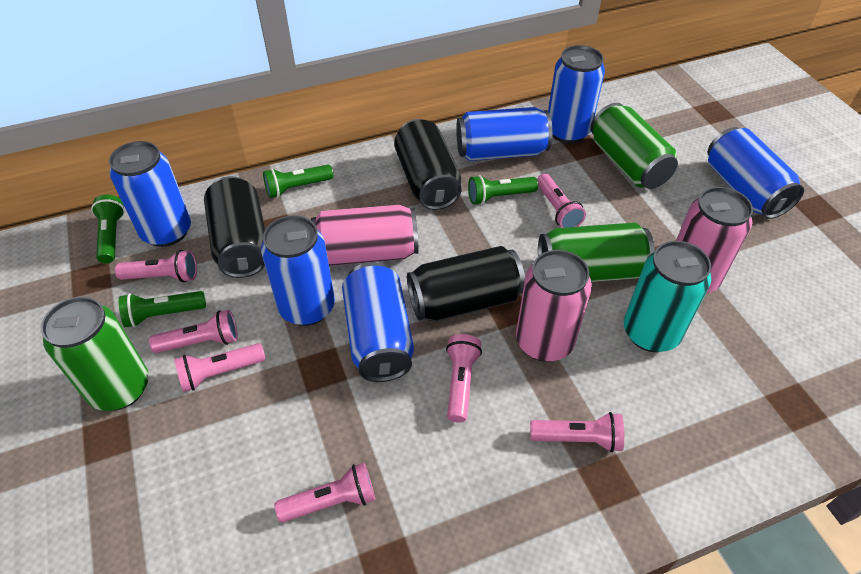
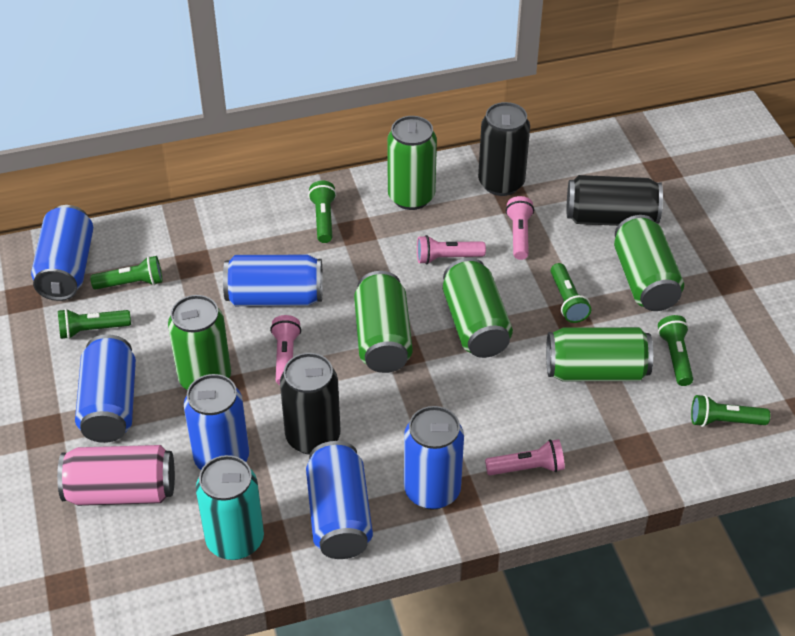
green can: [41,297,149,411] [538,222,655,282] [591,103,678,189] = 3 -> [168,295,231,390] [354,271,413,373] [387,116,437,210] [443,258,513,358] [546,327,653,381] [614,215,684,311] = 6
green flashlight: [91,195,125,264] [119,291,206,327] [263,165,333,198] [468,175,538,205] = 4 -> [58,309,131,339] [90,256,162,290] [308,181,336,243] [551,263,591,323] [658,315,693,386] [691,395,770,427] = 6
pink can: [311,205,419,266] [516,250,592,362] [676,187,753,294] = 3 -> [57,445,175,506] = 1
pink flashlight: [115,250,197,282] [149,310,238,353] [174,343,265,392] [274,463,375,523] [446,334,482,423] [530,412,624,452] [537,174,586,228] = 7 -> [270,315,301,385] [417,235,486,264] [485,439,565,475] [506,196,534,260] = 4

